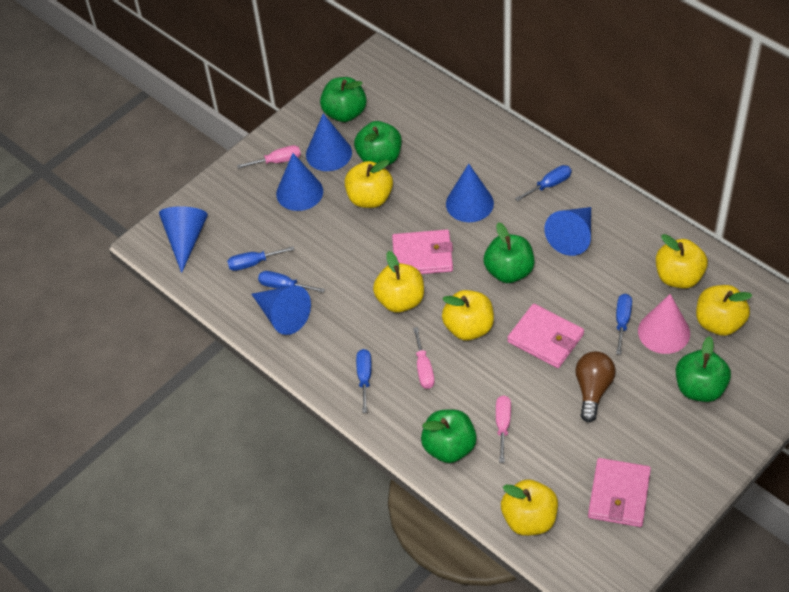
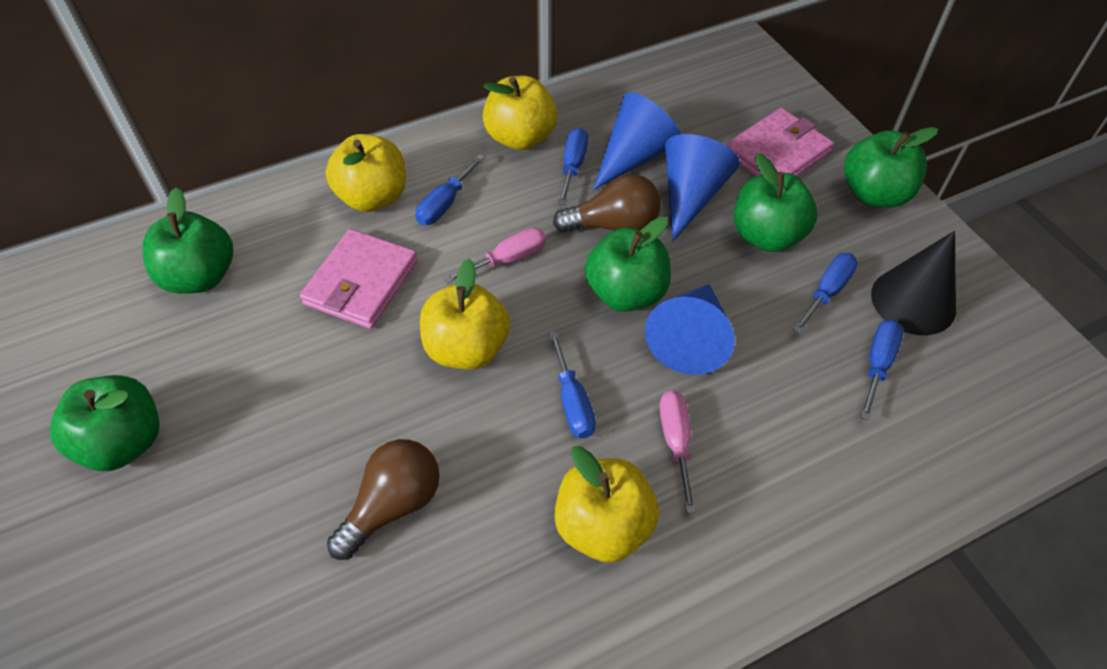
black cone: none = 0 -> [871,231,956,335] = 1
blue cone: [159,206,208,273] [252,286,311,335] [276,153,323,211] [306,113,352,171] [446,164,494,222] [544,207,591,256] = 6 -> [593,92,681,190] [645,284,735,375] [665,134,740,242] = 3
brown light bulb: [575,351,616,423] = 1 -> [327,439,440,560] [553,174,661,233] = 2
pink cone: [638,294,690,354] = 1 -> none = 0
pink screwdriver: [237,145,301,169] [413,327,435,389] [496,396,511,463] = 3 -> [443,227,546,283] [660,391,696,513] = 2
pink wallet: [392,230,453,274] [507,304,584,368] [588,458,651,527] = 3 -> [300,229,418,329] [725,108,834,176] = 2
yellow apple: [345,160,393,208] [373,251,424,313] [442,290,494,341] [501,479,558,536] [656,234,708,289] [696,285,752,336] = 6 -> [326,134,406,212] [420,259,510,370] [483,76,557,150] [555,446,659,563] = 4

